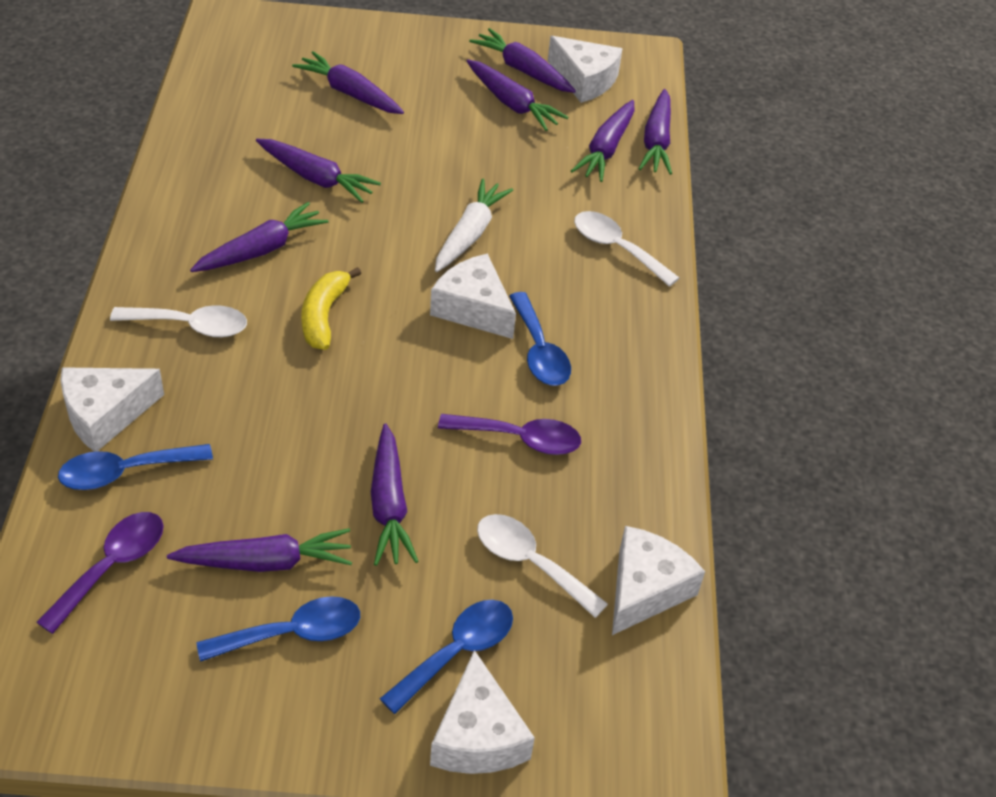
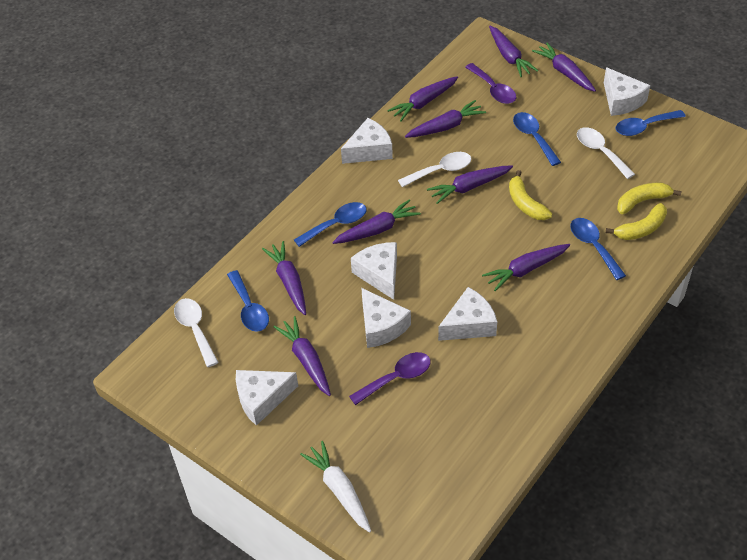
blue spoon: [58,444,213,490] [197,596,360,662] [380,600,513,714] [509,292,571,386] = 4 -> [227,270,269,332] [294,202,367,247] [513,112,561,166] [570,218,626,280] [615,110,686,136] = 5
white cheese: [61,367,164,452] [430,253,516,339] [430,650,535,774] [548,36,622,103] [612,526,705,635] = 5 -> [236,370,298,426] [341,118,393,164] [351,242,397,300] [361,288,411,348] [438,287,497,341] [604,67,650,116] = 6
yellow banana: [301,267,361,350] = 1 -> [509,170,552,220] [606,203,667,240] [617,183,682,214] = 3

